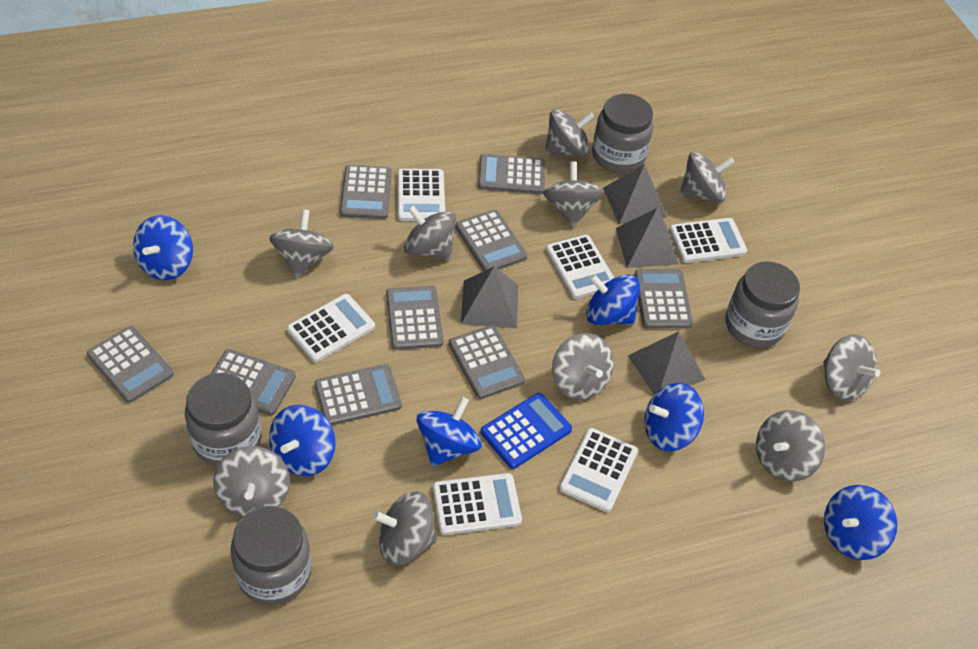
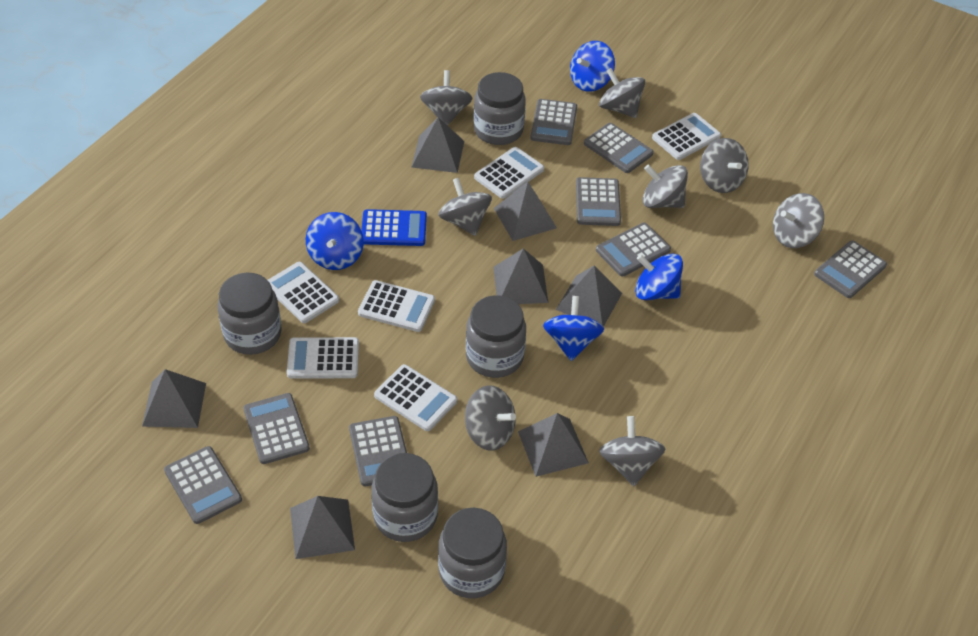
blue spinning top: [133,215,193,280] [269,405,335,476] [417,397,482,466] [586,274,640,325] [644,383,704,451] [824,485,897,560] = 6 -> [306,212,364,270] [543,296,604,361] [570,41,615,92] [635,253,683,300] = 4
grey calculator: [87,326,174,403] [211,349,296,415] [315,364,402,426] [340,165,392,219] [386,286,444,350] [449,325,525,399] [456,210,527,271] [478,154,545,194] [634,269,693,328] = 9 -> [164,446,242,524] [243,393,310,464] [349,416,407,486] [530,99,577,145] [576,177,621,226] [584,123,654,173] [596,223,671,277] [814,240,887,298] = 8
grey jar: [185,373,262,467] [231,506,311,605] [592,94,653,173] [726,261,800,348] = 4 -> [218,273,282,355] [371,453,438,542] [438,508,507,598] [466,295,526,378] [474,72,526,145] = 5
grey pyramid: [461,266,518,328] [603,164,667,225] [616,208,678,268] [628,331,706,395] = 4 -> [142,369,206,428] [290,496,355,559] [412,117,464,173] [493,248,548,304] [494,182,557,241] [518,413,589,477] [556,266,622,327] = 7
grey spinning top: [213,446,290,516] [269,209,334,277] [373,491,437,565] [404,205,456,260] [543,162,604,227] [545,109,595,157] [552,333,613,400] [680,152,735,202] [756,410,825,482] [823,334,881,401] = 10 -> [420,70,473,126] [438,178,492,236] [465,385,516,451] [599,68,645,118] [599,416,665,486] [643,164,688,208] [700,138,749,193] [773,193,824,248] = 8

